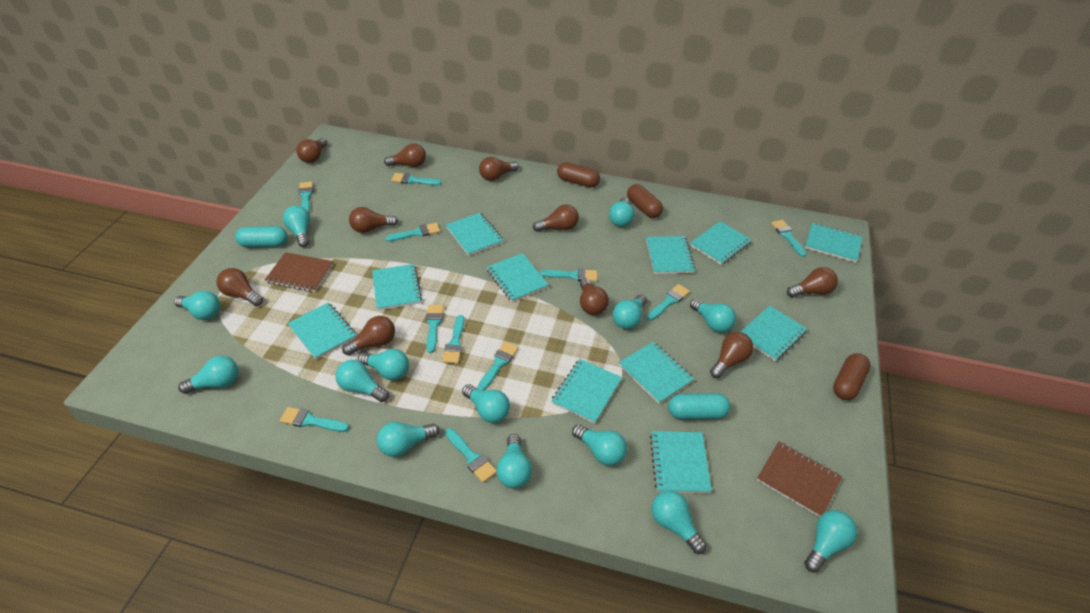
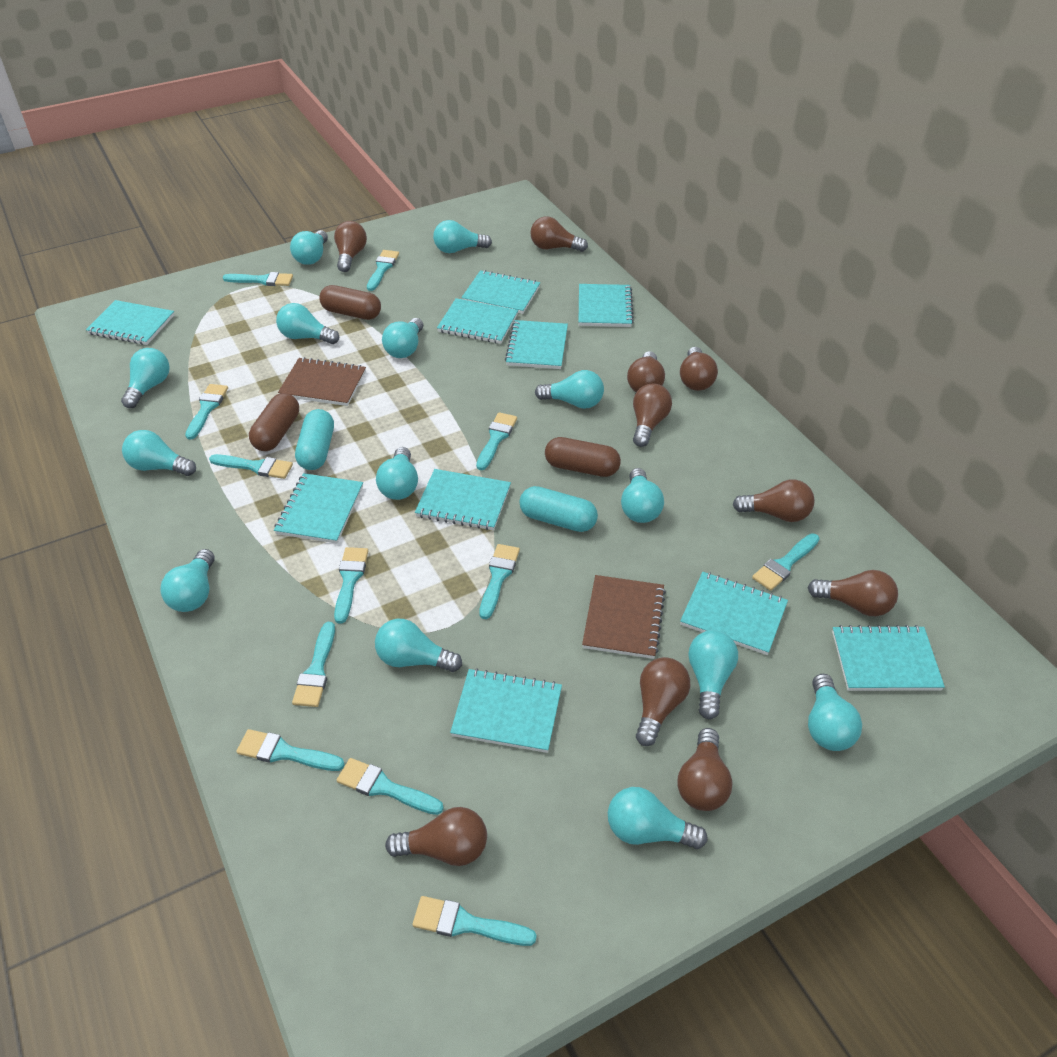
turquoise brush: [280,407,349,432] [299,181,313,213] [385,223,440,241] [391,173,442,185] [426,305,444,353] [442,315,464,364] [445,428,497,483] [478,342,519,390] [540,268,597,282] [647,284,690,321] [771,220,807,257] = 11 -> [185,384,228,440] [209,454,293,479] [223,272,293,286] [236,729,345,771] [292,622,335,707] [334,547,368,624] [337,758,444,815] [367,250,399,291] [412,896,537,946] [476,412,517,470] [479,544,520,619] [752,533,820,591] = 12
turquoise notebook: [288,303,356,359] [372,264,422,310] [446,213,504,256] [487,253,549,302] [551,359,622,424] [619,342,694,404] [646,236,696,274] [650,431,712,493] [690,221,752,265] [741,305,807,362] [805,223,862,263] = 11 -> [86,300,174,345] [274,473,363,544] [415,469,511,530] [437,298,518,344] [450,668,562,753] [461,270,540,314] [505,320,568,369] [579,284,634,327] [680,572,788,655] [832,625,945,691] = 10

